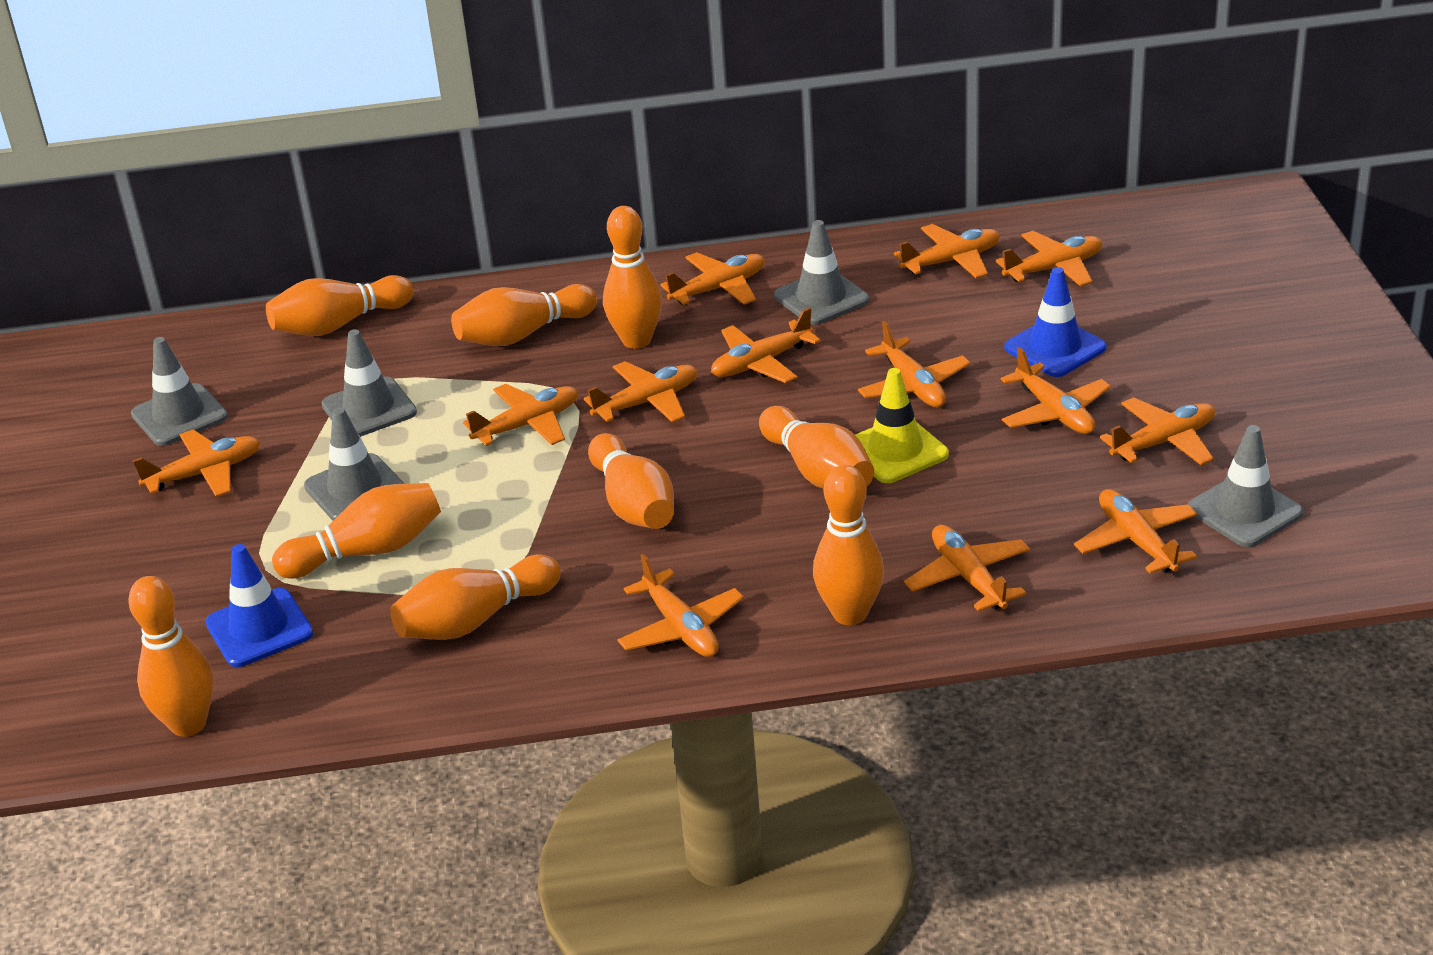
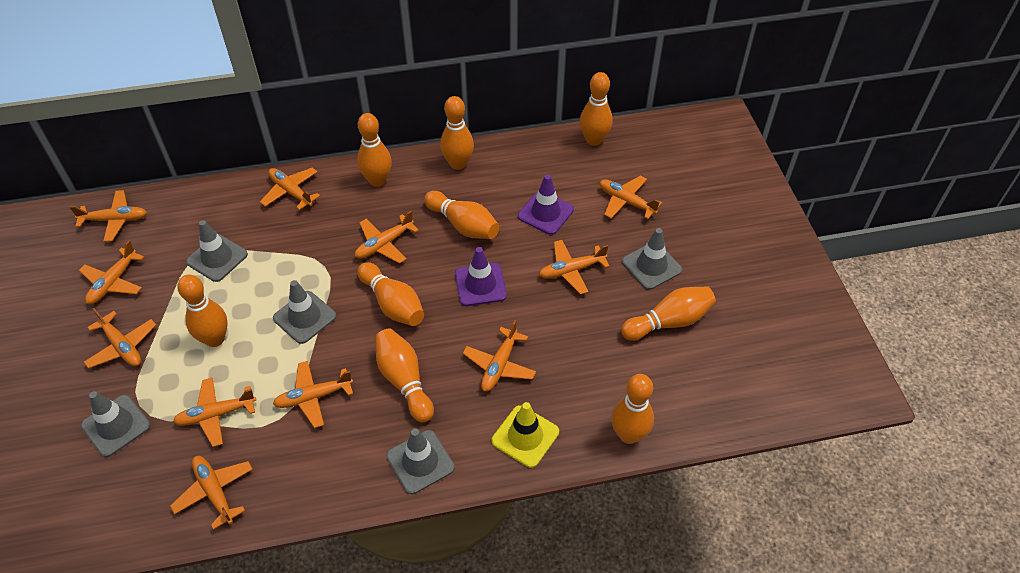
blue traffic cone: [206,544,313,667] [1004,267,1107,377] = 2 -> none = 0
orange plane: [133,429,260,497] [463,384,578,446] [584,361,697,423] [617,554,744,657] [660,252,765,305] [711,307,821,383] [858,321,970,408] [894,224,1000,278] [904,525,1030,612] [996,231,1102,286] [1001,347,1111,434] [1074,489,1198,574] [1100,397,1215,465] = 13 -> [70,190,147,242] [79,241,144,304] [84,308,156,369] [170,456,253,530] [173,378,256,447] [260,167,320,210] [273,361,353,428] [355,211,419,264] [463,320,536,392] [539,240,610,295] [599,176,662,219] = 11
purple traffic cone: none = 0 -> [455,247,507,306] [518,174,574,235] = 2

